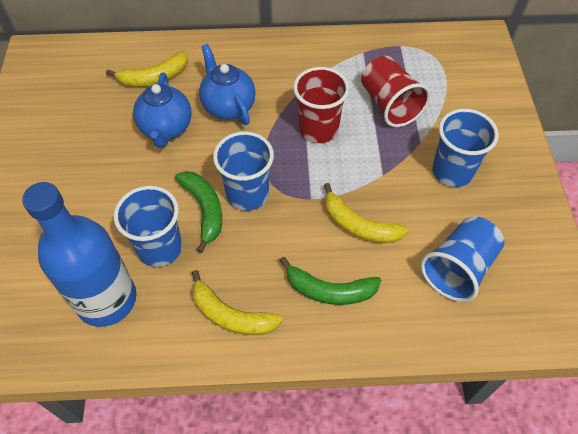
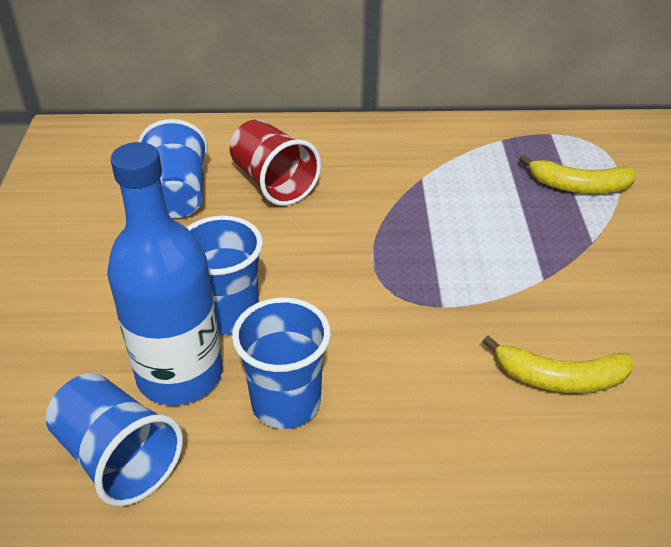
blue teapot: [133,73,192,148] [199,44,256,125] = 2 -> none = 0
green banana: [175,171,222,253] [279,256,381,305] = 2 -> none = 0
red cup: [293,67,349,143] [361,56,431,127] = 2 -> [230,119,321,206] = 1
yellow banana: [106,51,188,87] [192,270,283,335] [324,183,408,243] = 3 -> [483,336,633,393] [519,155,637,194] = 2

